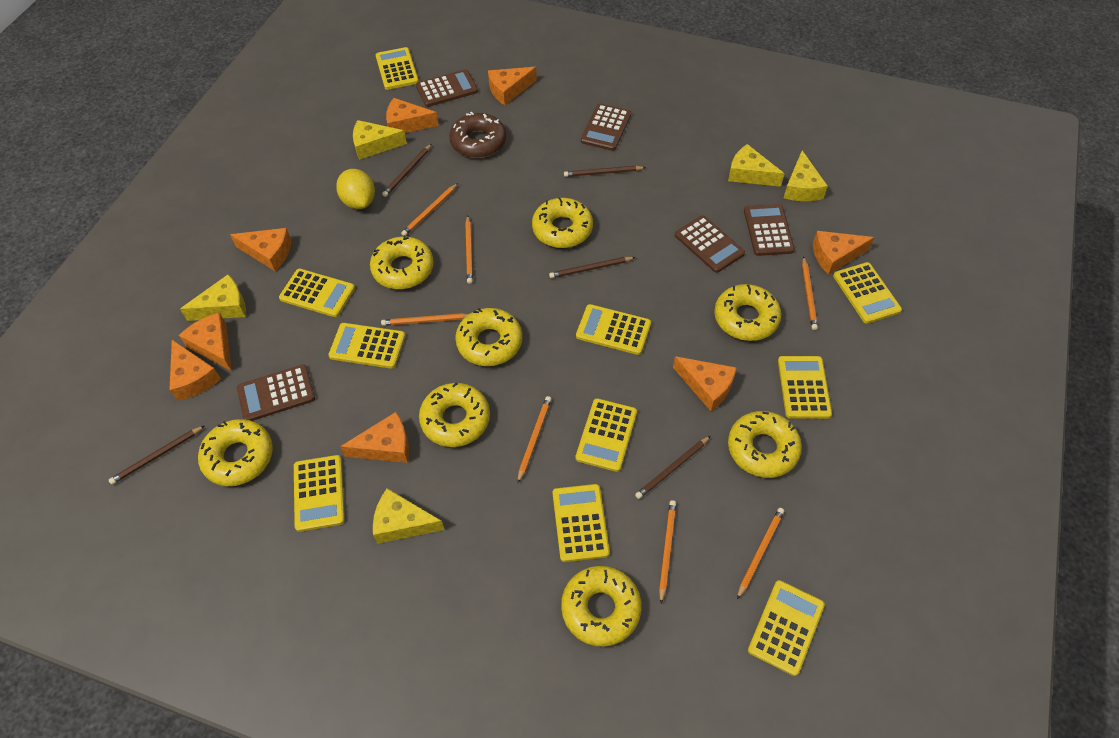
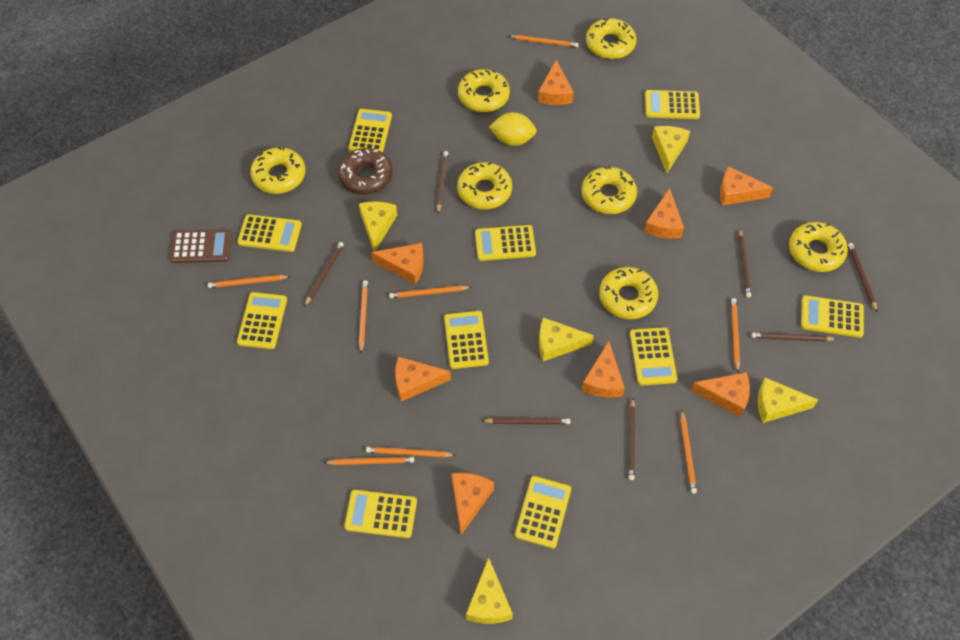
brown calculator: [237,365,315,421] [416,69,478,107] [581,104,631,151] [675,215,745,273] [744,204,795,256] = 5 -> [170,229,232,263] = 1
brown pencil: [109,426,204,484] [382,144,432,197] [549,257,635,278] [564,166,646,177] [635,436,710,499] = 5 -> [304,242,344,307] [437,151,448,213] [482,418,570,424] [629,398,635,480] [739,229,751,298] [751,332,836,341] [848,243,877,312] = 7
orange pencil: [381,313,468,326] [401,183,458,236] [465,216,473,284] [517,396,551,483] [659,500,676,603] [737,508,784,599] [802,256,818,330] = 7 -> [208,275,291,288] [323,457,414,465] [359,280,368,353] [366,447,456,458] [389,286,471,298] [509,35,579,47] [680,410,697,494] [731,298,740,372] = 8
yellow donut: [198,419,273,486] [370,235,434,289] [419,382,490,447] [455,308,522,366] [532,198,593,248] [561,566,642,647] [714,284,781,341] [728,411,802,478] = 8 -> [250,146,306,194] [457,162,512,209] [458,69,510,112] [581,165,637,214] [586,18,636,59] [599,267,658,319] [789,222,848,272] = 7

